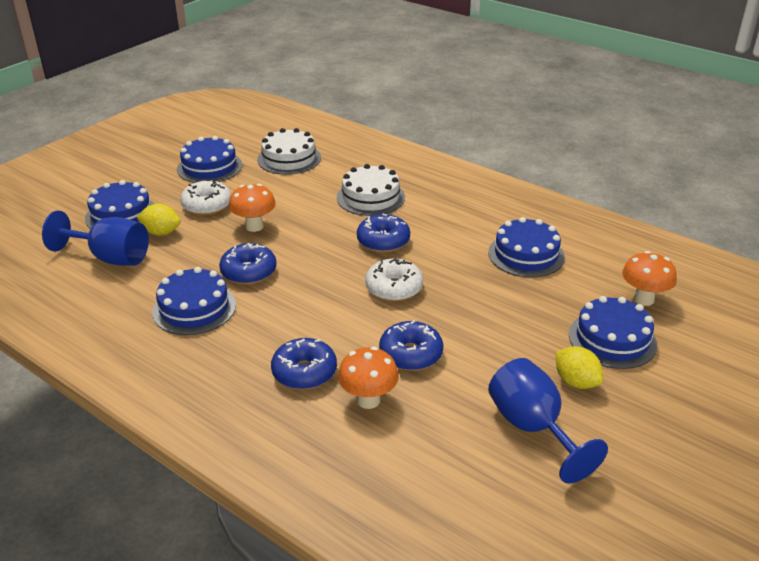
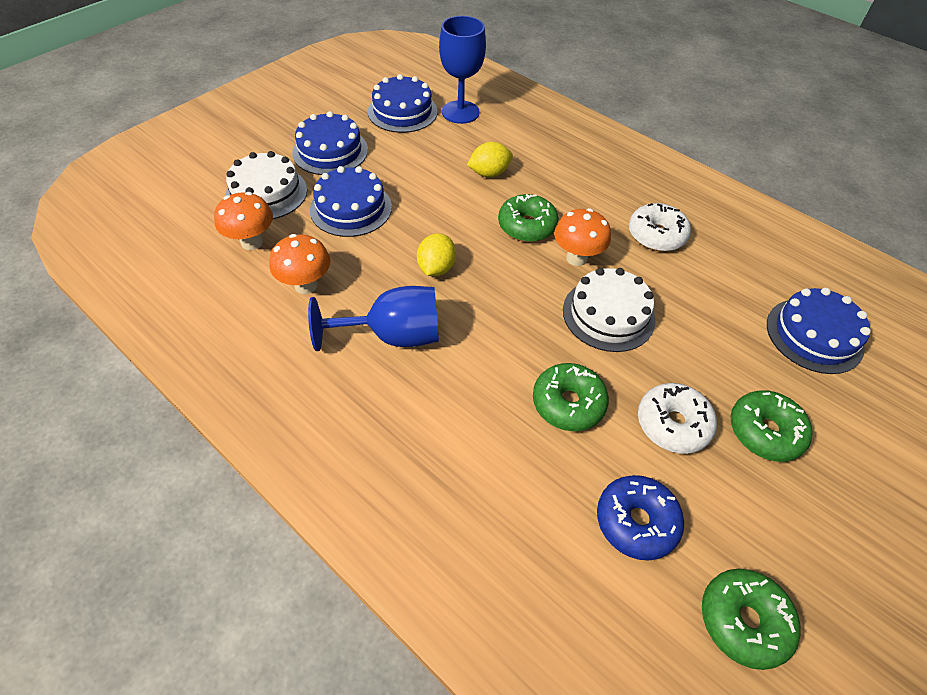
blue cake: [85,180,155,229] [152,267,236,335] [177,136,242,183] [488,217,565,277] [569,296,657,369] = 5 -> [292,111,368,175] [310,166,392,237] [368,74,438,133] [767,288,871,374] = 4
blue donut: [219,243,277,285] [271,338,337,390] [357,214,410,252] [379,320,443,371] = 4 -> [597,475,684,561] = 1
green donut: none = 0 -> [498,194,559,242] [533,363,609,431] [702,569,800,670] [731,390,813,462] = 4

